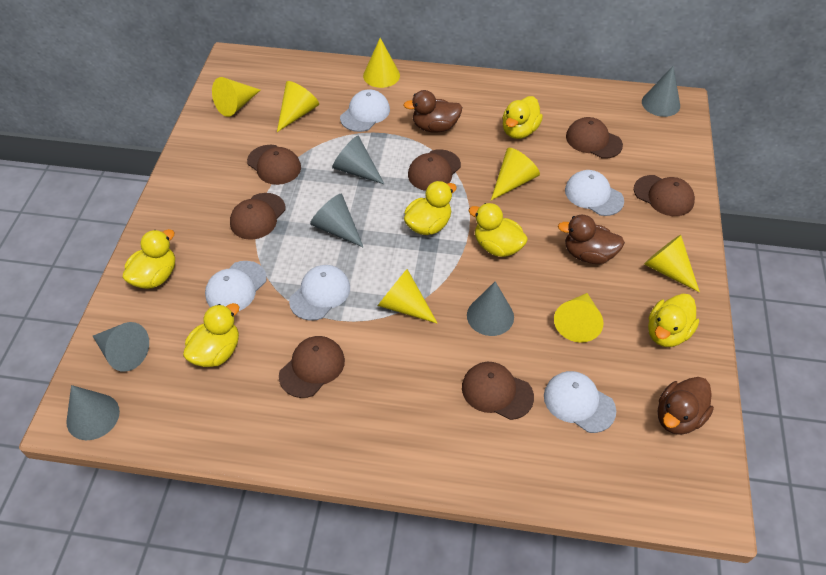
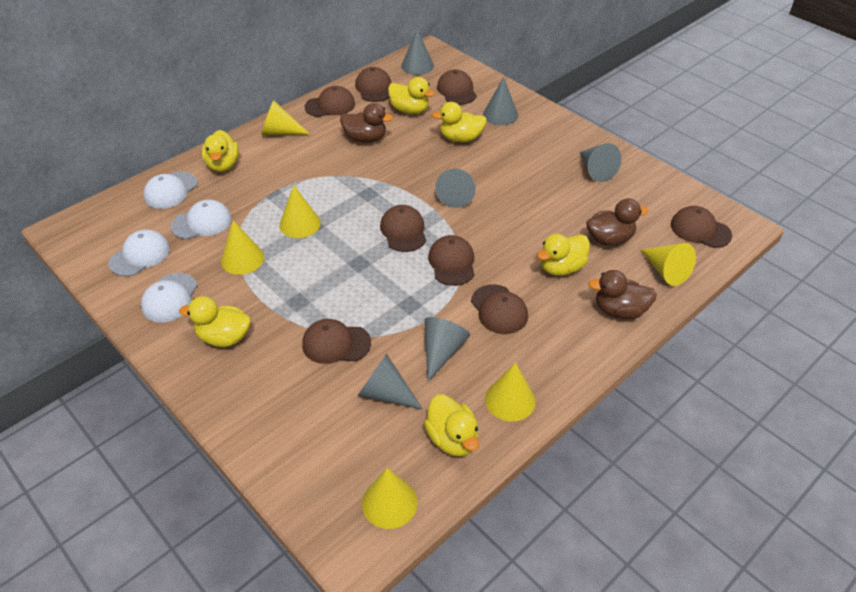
brown cap: [230,193,286,240] [247,145,301,185] [279,336,345,398] [408,149,461,191] [462,362,534,420] [566,117,623,159] [634,175,695,216] = 7 -> [302,319,371,364] [304,86,355,117] [355,67,391,102] [380,205,426,252] [428,235,475,286] [437,69,477,105] [471,284,528,334] [671,206,732,248] = 8
white cap: [205,261,267,311] [289,265,350,321] [340,89,390,132] [544,371,616,433] [565,170,624,216] = 5 -> [108,229,170,276] [141,273,197,323] [143,172,198,209] [171,200,232,239] = 4
yellow cone: [212,77,260,117] [277,81,319,132] [363,38,400,88] [378,269,438,324] [491,148,540,200] [554,293,603,343] [644,235,700,293] = 7 -> [221,220,264,275] [261,100,310,135] [279,185,321,238] [362,468,418,529] [485,363,535,422] [641,243,696,286] = 6

